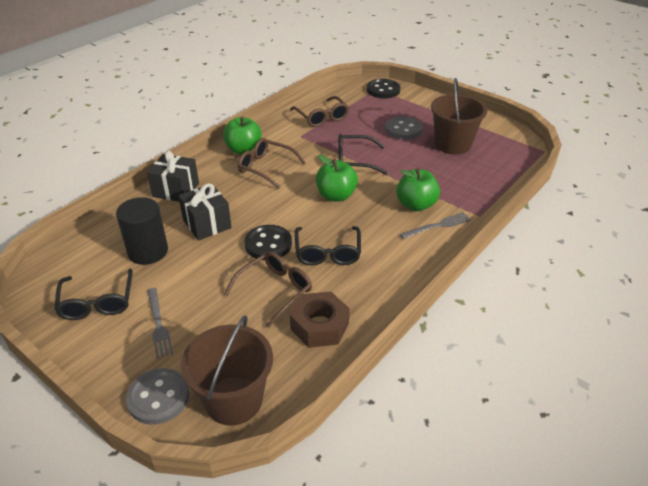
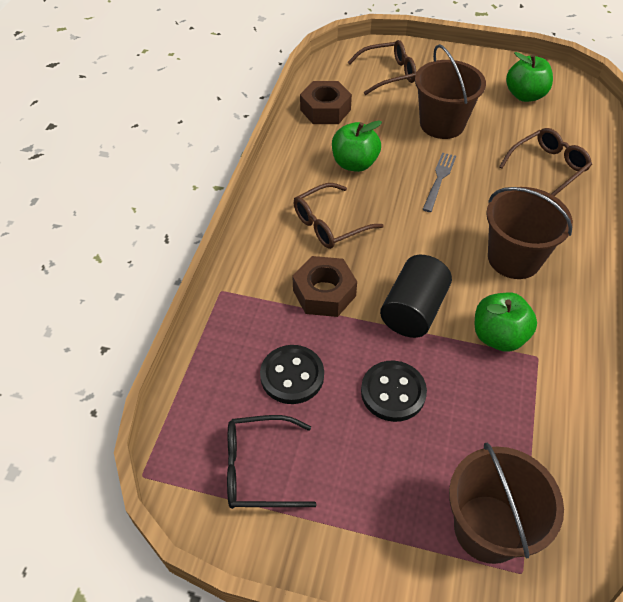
black gift: [147,151,199,202] [178,183,232,241] = 2 -> none = 0
black glasses: [54,268,133,320] [295,226,361,265] [338,134,388,175] = 3 -> [227,415,317,509] = 1
brown bucket: [181,315,273,425] [431,78,487,155] = 2 -> [415,44,486,139] [449,442,564,564] [486,187,573,279] = 3
brown nut: [290,291,350,348] = 1 -> [293,256,357,317] [300,81,352,124] = 2
grey button: [126,368,189,425] [385,116,423,140] = 2 -> none = 0
grey fork: [147,288,173,358] [400,212,471,239] = 2 -> [422,152,456,212] = 1

